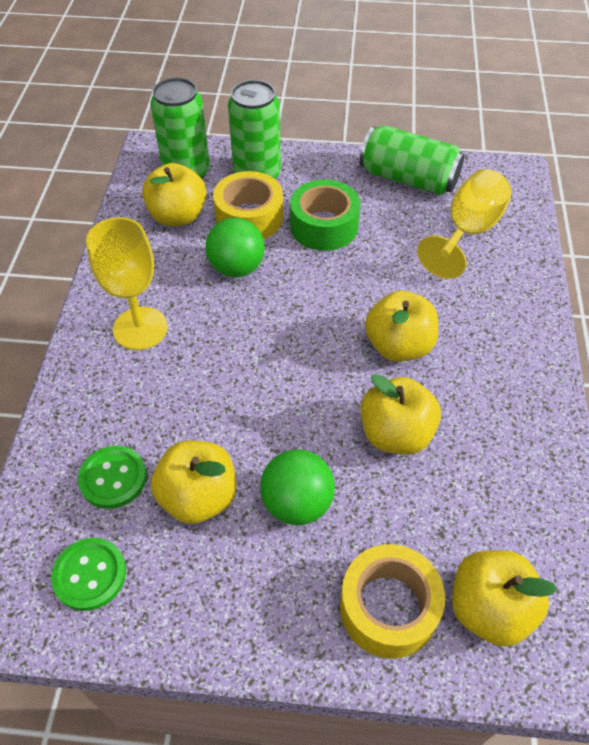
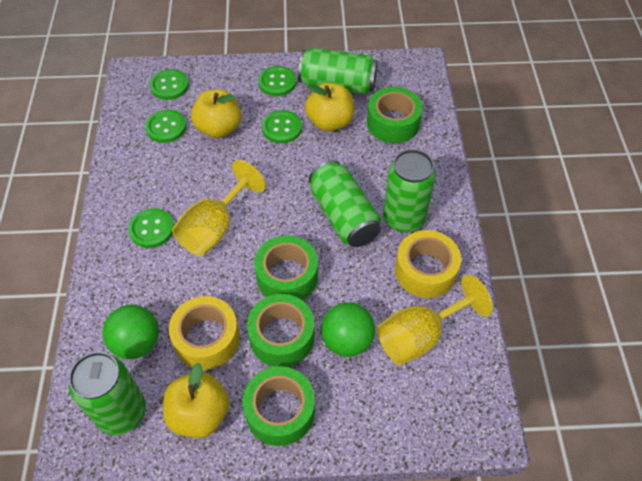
green button: [51,538,126,611] [78,446,146,509] = 2 -> [128,208,174,248] [145,110,186,143] [149,69,189,100] [258,66,296,96] [262,110,302,143] = 5
green can: [150,77,210,179] [228,80,281,179] [360,125,465,195] = 3 -> [69,352,146,435] [298,48,378,95] [309,160,381,247] [383,149,436,233] = 4
green tape: [290,179,360,251] = 1 -> [243,366,315,446] [247,294,315,367] [254,235,318,300] [367,87,423,143] = 4
yellow apple: [142,163,206,226] [151,440,236,524] [361,374,441,455] [365,291,438,362] [452,550,558,647] = 5 -> [163,363,229,438] [191,89,242,138] [305,83,354,132] = 3

